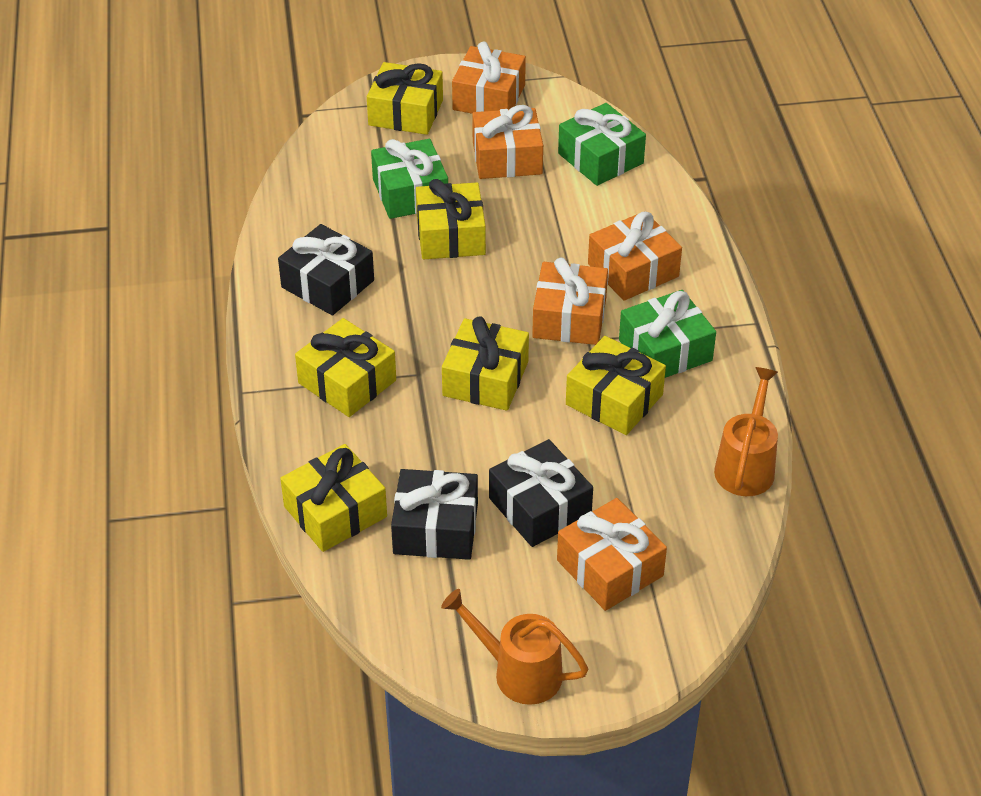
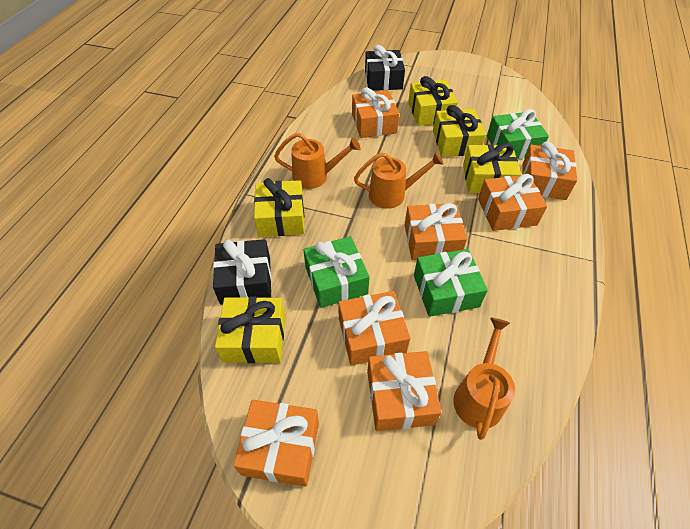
black gift: [278,224,374,315] [391,469,478,560] [489,439,593,547] = 3 -> [213,239,271,305] [365,45,405,91] = 2
orange gift: [452,42,526,114] [472,105,543,179] [532,257,608,345] [557,498,667,611] [588,211,682,301] = 5 -> [233,400,319,487] [338,291,410,366] [352,87,399,138] [367,351,442,431] [404,203,467,261] [478,174,547,231] [522,142,577,200] = 7
orange watering can: [441,589,588,705] [714,367,778,496] = 2 -> [274,133,360,189] [354,152,444,209] [453,318,515,440] = 3
yellow gift: [280,444,387,552] [295,318,396,417] [367,62,443,135] [416,179,486,259] [442,316,529,411] [566,336,666,435] = 6 -> [215,297,285,363] [254,178,304,237] [408,76,458,126] [433,105,486,157] [463,143,521,193] = 5

